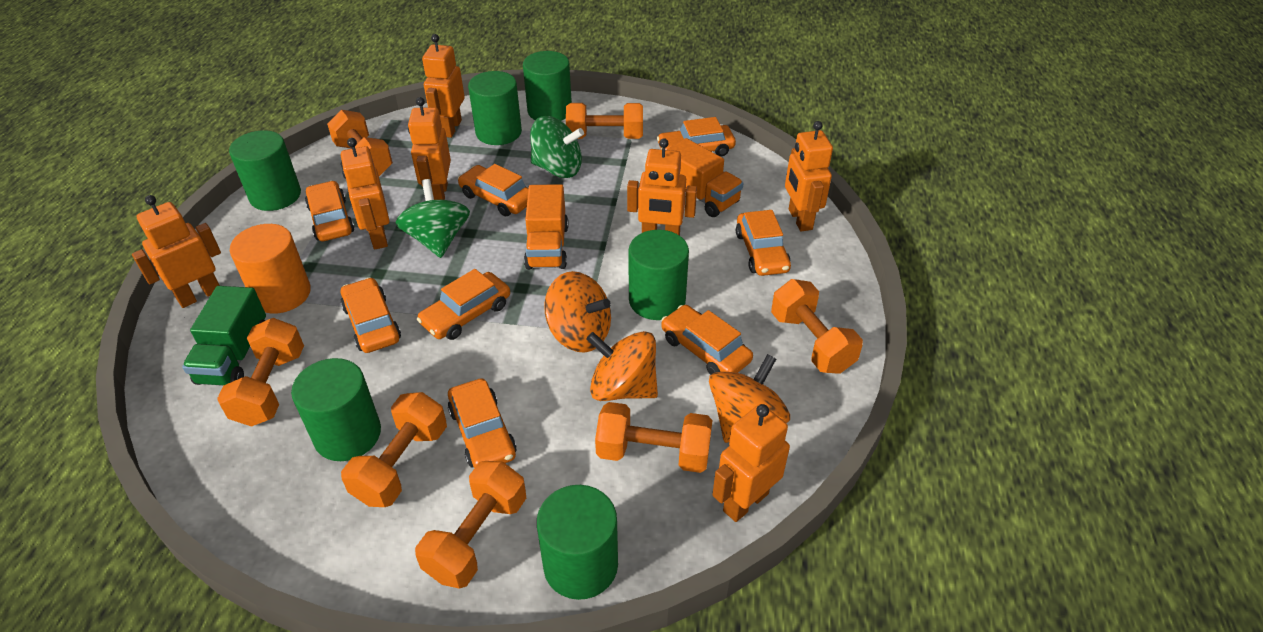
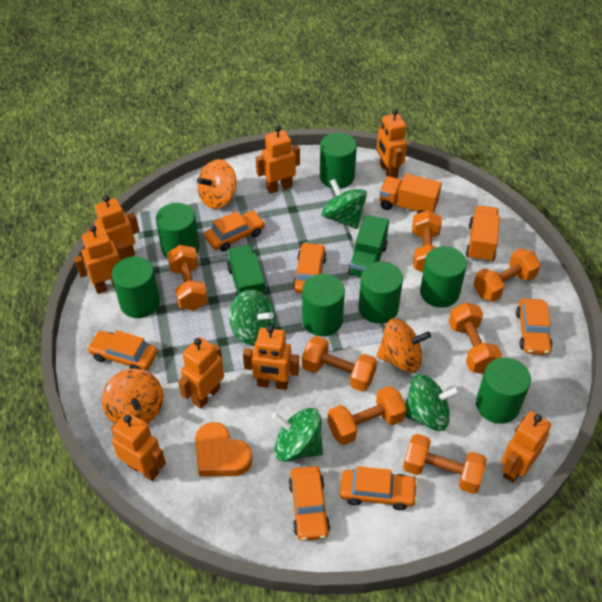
green cylinder: [229,130,301,211] [291,358,381,461] [468,71,522,145] [523,51,572,121] [537,485,618,600] [629,230,689,320] = 6 -> [112,256,160,318] [156,203,200,259] [302,274,345,336] [320,133,357,188] [358,261,403,324] [420,246,467,308] [476,357,531,424] = 7
green spinning top: [396,179,470,258] [530,116,584,178] = 2 -> [229,289,276,346] [271,408,323,462] [322,179,367,229] [405,374,460,431] = 4
green truck: [182,286,266,386] = 1 -> [227,245,267,297] [348,215,389,277] = 2
orange car: [305,181,354,241] [341,277,401,353] [417,269,510,340] [448,378,517,468] [458,164,528,217] [657,117,736,156] [661,305,753,375] [736,210,791,276] = 8 -> [87,330,157,370] [204,210,265,252] [289,466,330,541] [293,242,327,293] [340,466,418,510] [516,298,553,355] = 6
orange cylinder: [230,224,311,314] = 1 -> none = 0
orange heart: none = 0 -> [195,422,253,476] = 1
orange robot: [132,195,221,308] [341,138,390,249] [408,97,451,200] [422,34,465,138] [627,138,697,236] [712,404,790,522] [785,121,833,231] = 7 -> [74,225,127,294] [87,195,140,257] [111,412,166,481] [178,337,224,409] [243,325,299,390] [256,125,300,194] [377,109,407,178] [502,411,551,483] = 8

